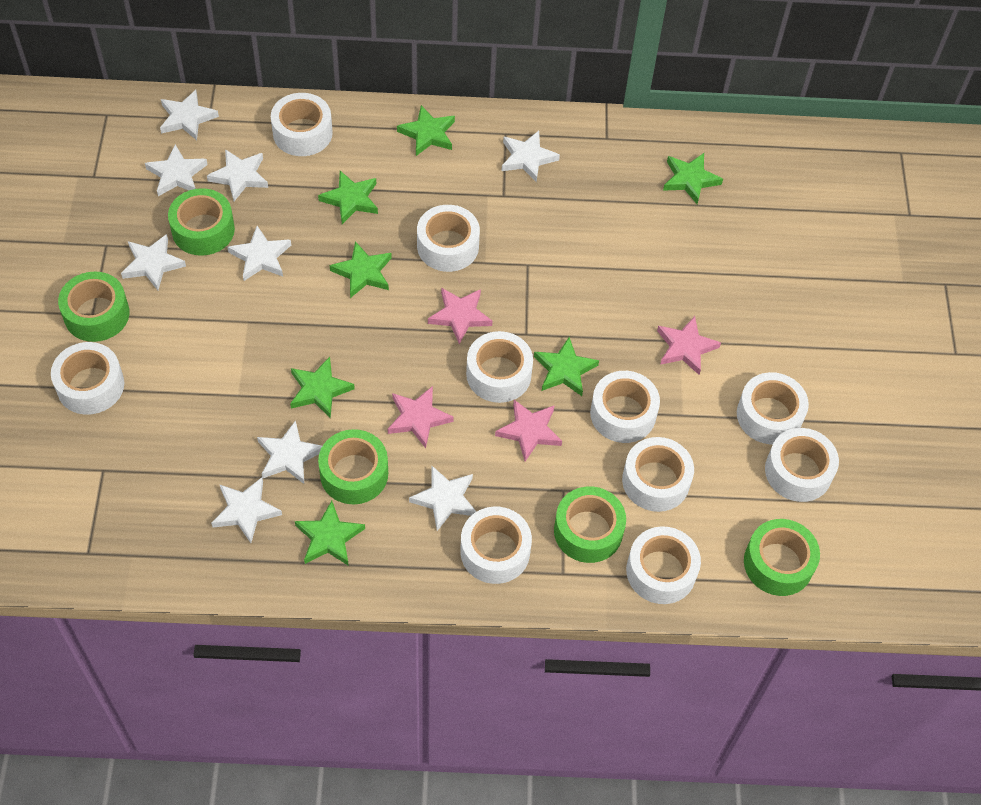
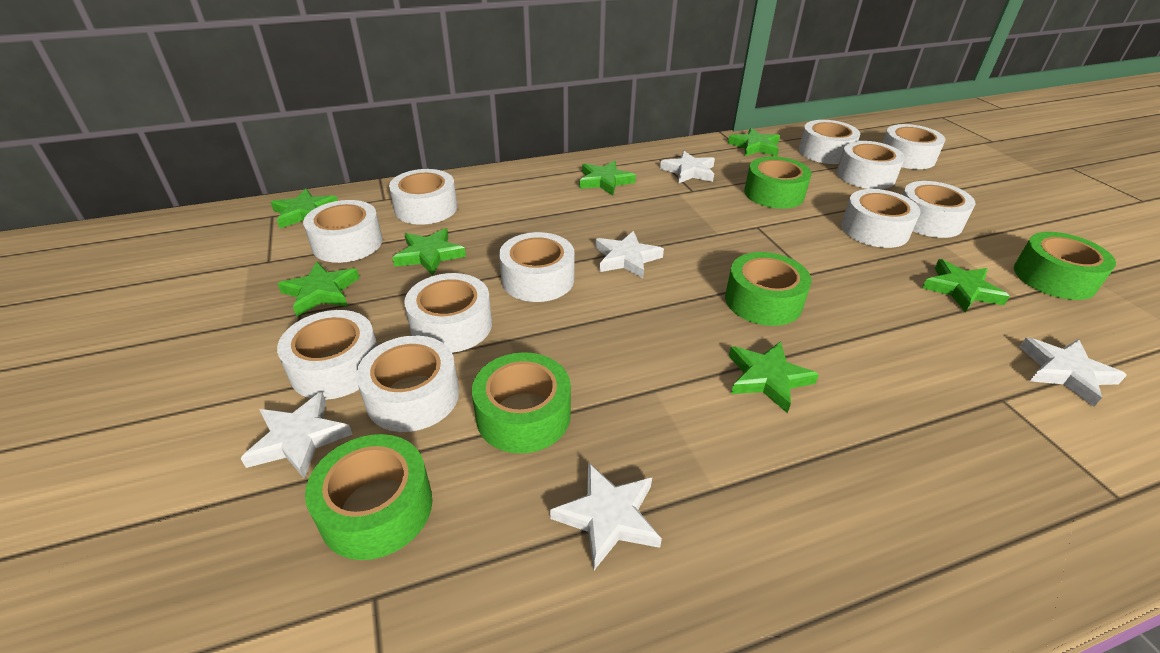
pink star: [388,386,454,448] [428,288,492,344] [495,400,562,461] [657,316,721,375] = 4 -> none = 0
white star: [121,234,186,290] [145,144,208,196] [160,90,219,140] [207,149,268,201] [211,477,282,543] [227,226,291,281] [257,420,322,484] [409,465,476,531] [502,131,560,182] = 9 -> [240,392,353,479] [550,462,662,570] [595,231,664,278] [660,151,715,183] [1020,338,1127,407] = 5
white tape: [51,342,124,415] [271,93,333,156] [417,205,480,272] [460,507,532,584] [466,331,533,403] [590,371,660,443] [622,437,694,512] [626,526,701,604] [737,372,809,444] [765,428,839,502] = 10 -> [277,310,378,400] [303,200,383,263] [356,335,459,432] [389,169,457,225] [404,273,492,353] [499,232,574,302] [799,120,860,164] [837,141,905,189] [841,189,921,248] [882,124,945,169] [902,181,975,238] = 11

